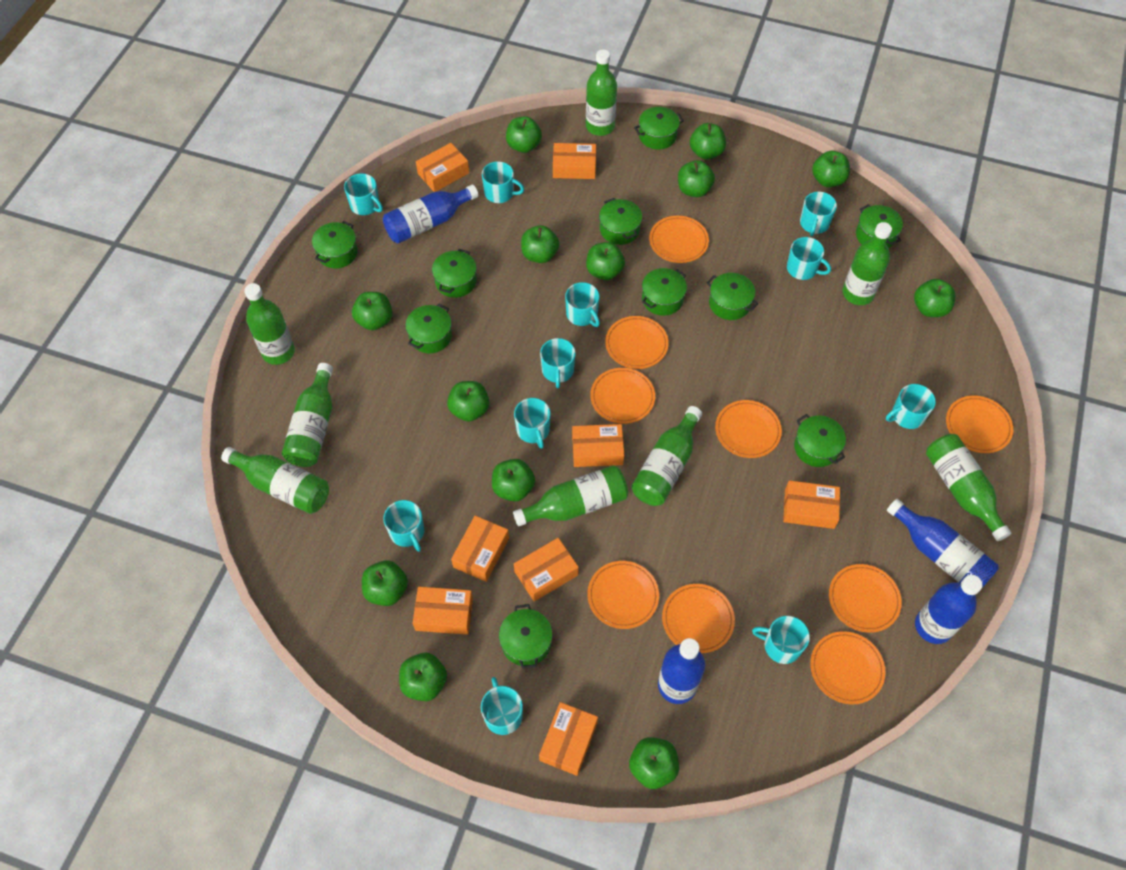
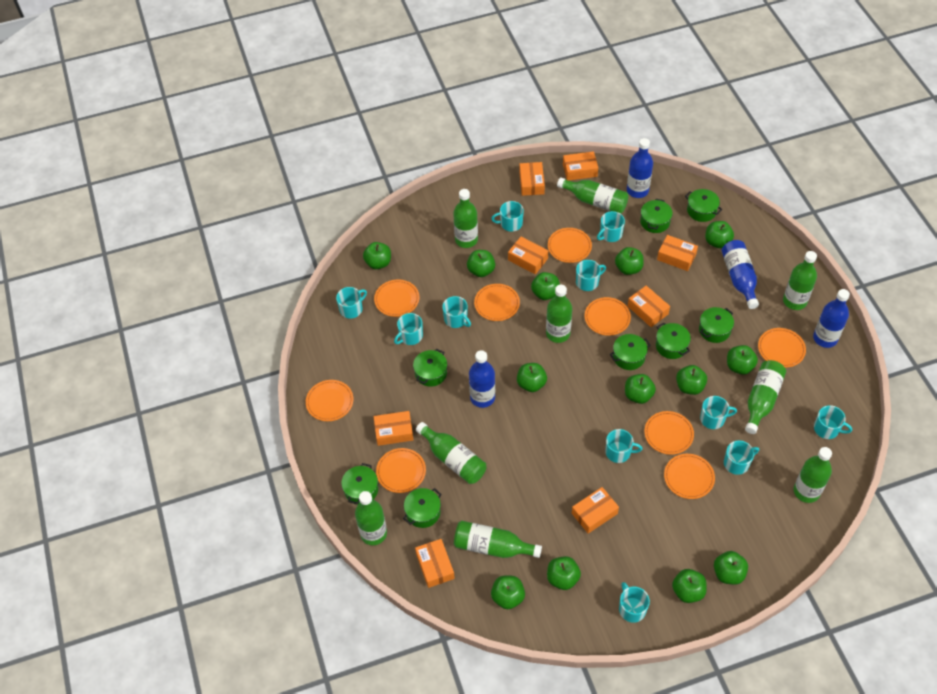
green bottle: [221,447,329,514] [244,283,295,365] [282,363,333,467] [513,465,628,527] [586,49,617,136] [632,406,702,506] [842,222,892,305] [926,434,1011,541] = 8 -> [355,491,387,545] [416,422,486,484] [453,189,478,248] [454,521,542,558] [546,285,572,343] [557,177,629,214] [745,360,786,434] [783,251,817,310] [794,447,832,503] = 9
green pot: [312,221,358,268] [405,304,452,353] [432,249,477,298] [499,604,552,669] [599,198,642,245] [634,107,684,150] [642,268,687,316] [706,273,758,320] [794,414,846,467] [856,204,903,248] = 10 -> [341,463,378,505] [403,488,441,528] [413,349,447,387] [610,334,651,370] [640,199,673,233] [656,323,691,359] [685,189,722,222] [699,307,734,343] = 8

